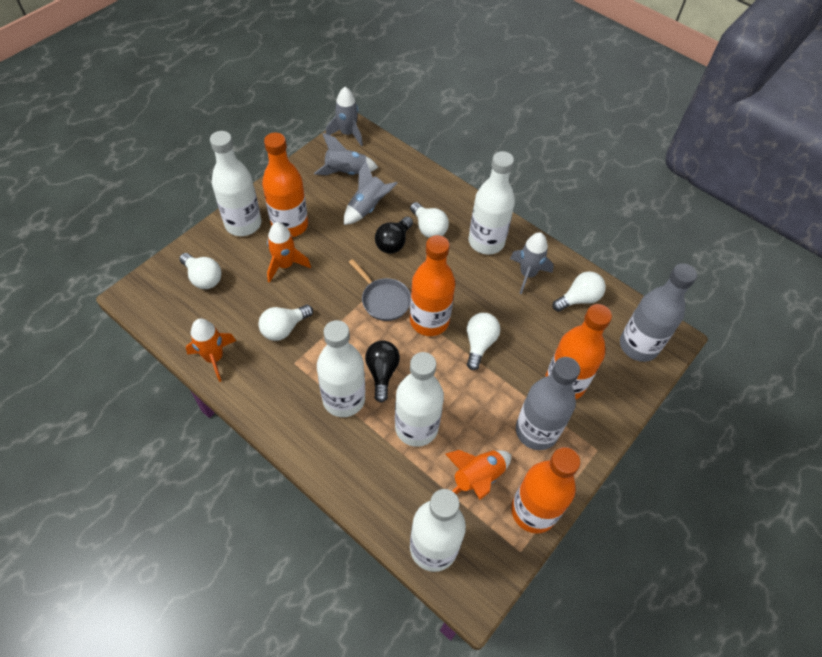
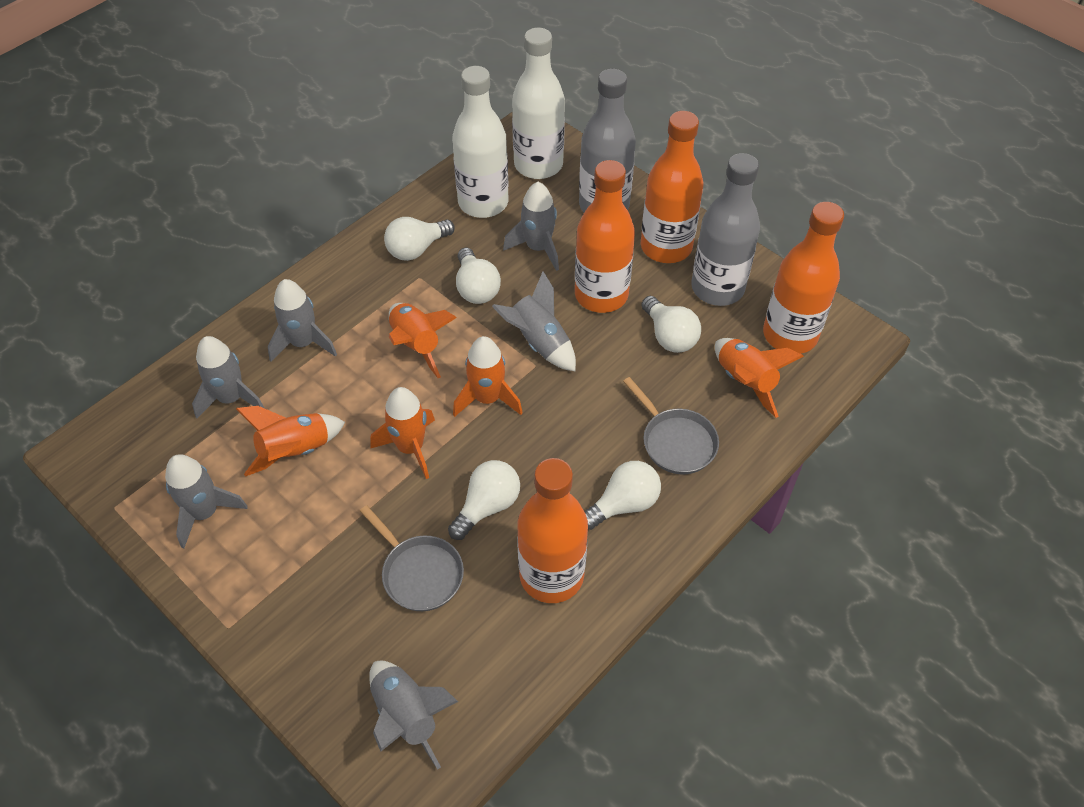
black light bulb: [365,341,400,403] [375,217,413,254] = 2 -> none = 0
grey pan: [349,259,411,321] = 1 -> [360,505,464,611] [623,377,719,474] = 2
grey rocket: [314,133,378,175] [326,87,363,146] [344,161,398,225] [510,232,554,294] = 4 -> [165,454,248,548] [192,336,264,419] [268,279,337,362] [369,661,458,770] [492,271,576,371] [503,182,559,271] = 6
orange rocket: [186,318,236,382] [267,222,311,283] [445,450,511,500] = 3 -> [236,406,345,477] [371,387,435,479] [389,303,457,378] [453,336,523,417] [715,338,804,418] = 5
white bottle: [210,131,261,236] [317,320,365,417] [395,352,444,447] [410,489,466,572] [468,151,515,254] = 5 -> [452,66,508,218] [512,28,565,179] = 2

